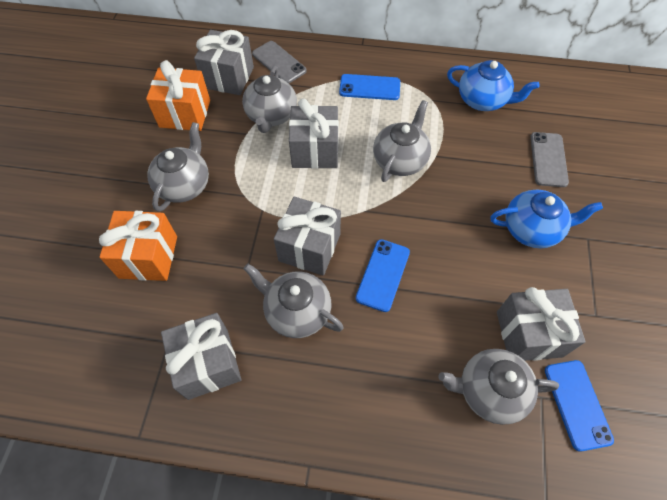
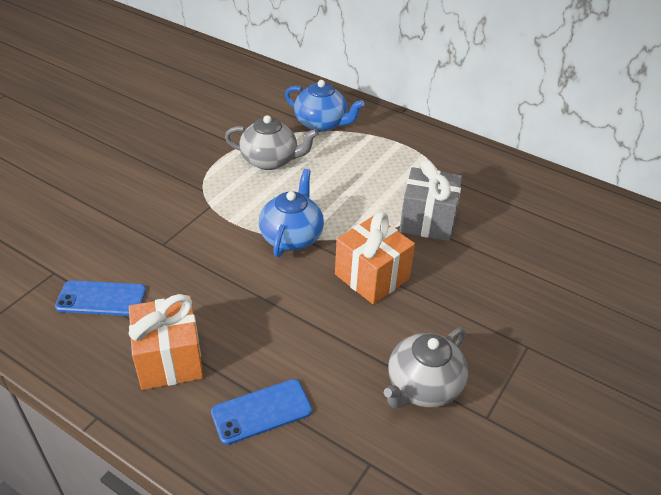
blue phone: [339,74,400,100] [356,239,410,312] [545,360,614,452] = 3 -> [55,280,146,316] [211,379,312,445] = 2
grey gift: [161,313,242,400] [194,30,254,95] [274,197,341,275] [289,98,339,169] [497,287,586,361] = 5 -> [399,160,462,241] = 1
grey phone: [252,41,307,83] [530,132,569,187] = 2 -> none = 0
grey teapot: [147,122,209,212] [242,66,297,133] [244,264,344,338] [373,100,431,182] [438,349,559,425] = 5 -> [225,115,319,170] [384,327,468,408] = 2

